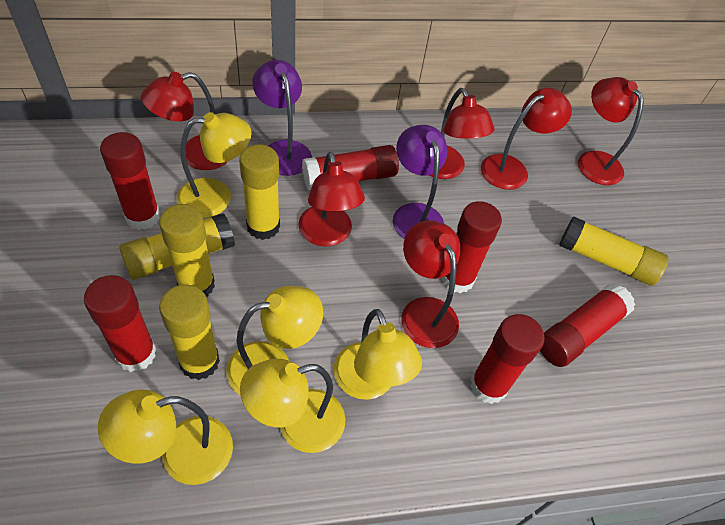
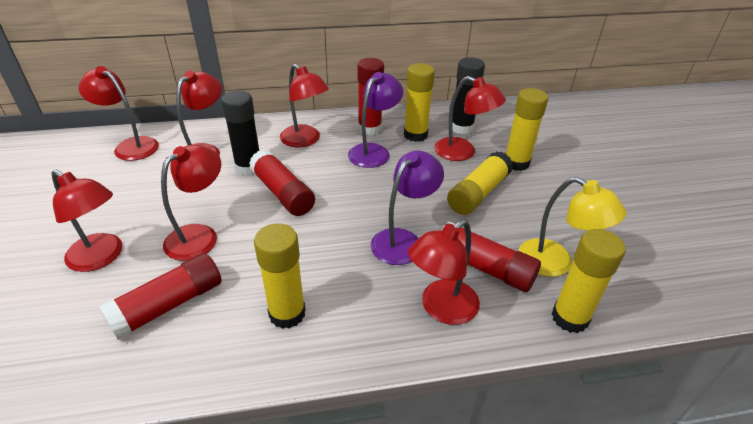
black glue stick: none = 0 -> [221,91,259,176] [452,57,485,134] = 2
red glue stick: [84,275,156,372] [100,132,160,230] [302,145,399,190] [441,201,502,293] [470,314,544,404] [540,283,635,367] = 6 -> [99,253,222,340] [249,150,315,216] [357,58,384,135] [441,221,541,292] = 4
red lamp: [141,72,228,170] [298,152,365,246] [401,220,460,348] [430,88,494,179] [481,88,572,190] [578,77,644,185] = 6 -> [52,169,122,272] [78,66,159,161] [161,145,221,261] [176,71,222,156] [280,64,329,147] [408,220,480,325] [434,76,506,161] = 7
yellow lamp: [98,390,233,485] [177,112,252,218] [226,286,323,395] [240,359,345,453] [334,309,422,400] = 5 -> [519,177,627,277] = 1

